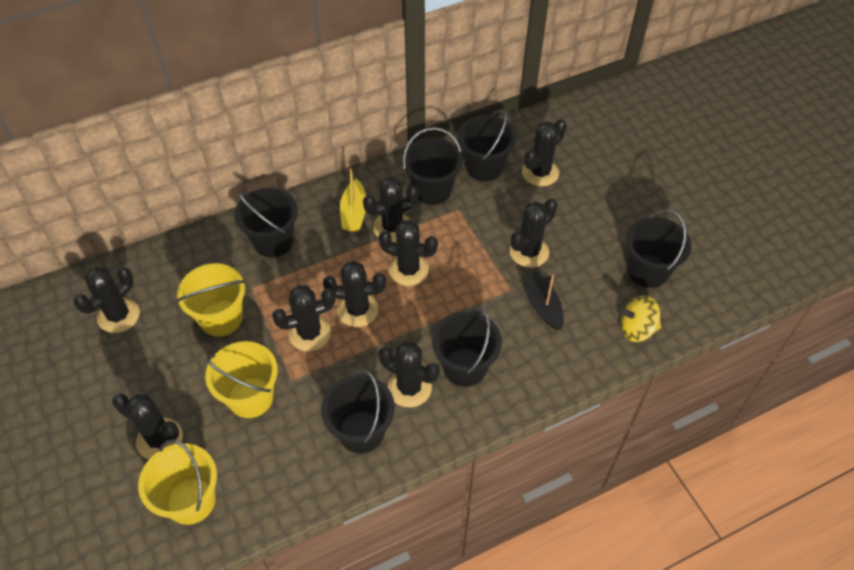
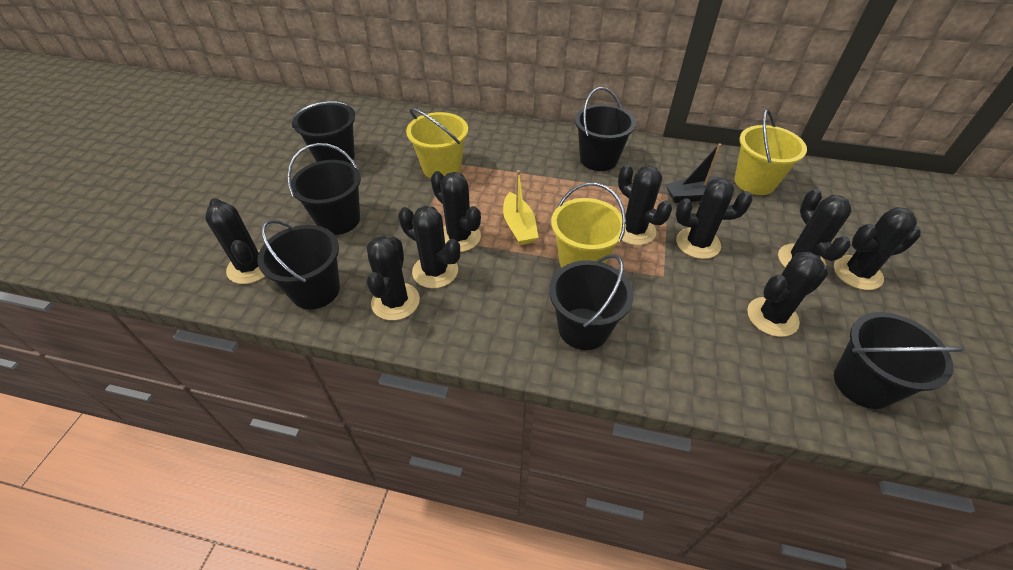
yellow spinning top: [618,296,661,342] = 1 -> none = 0

